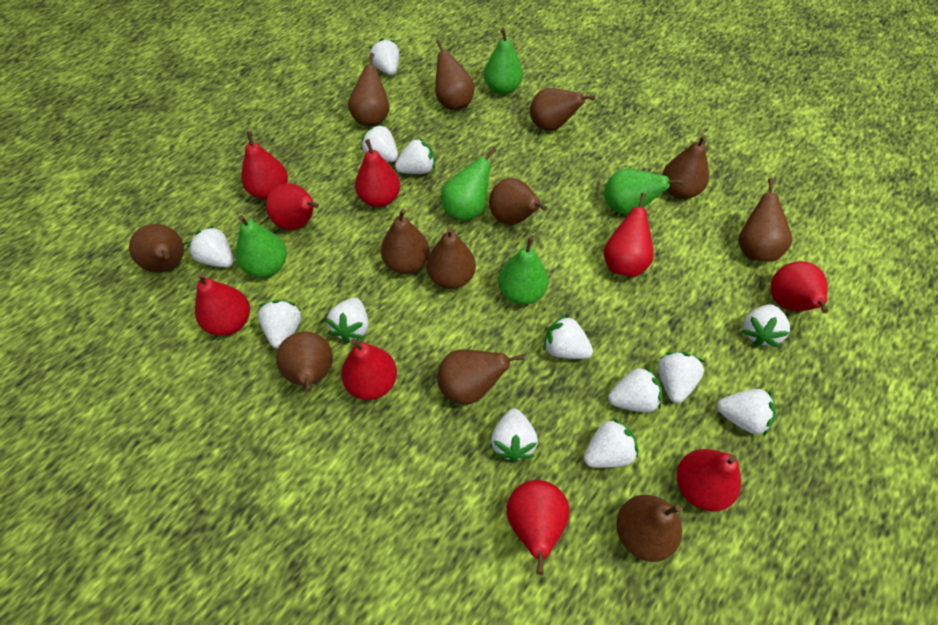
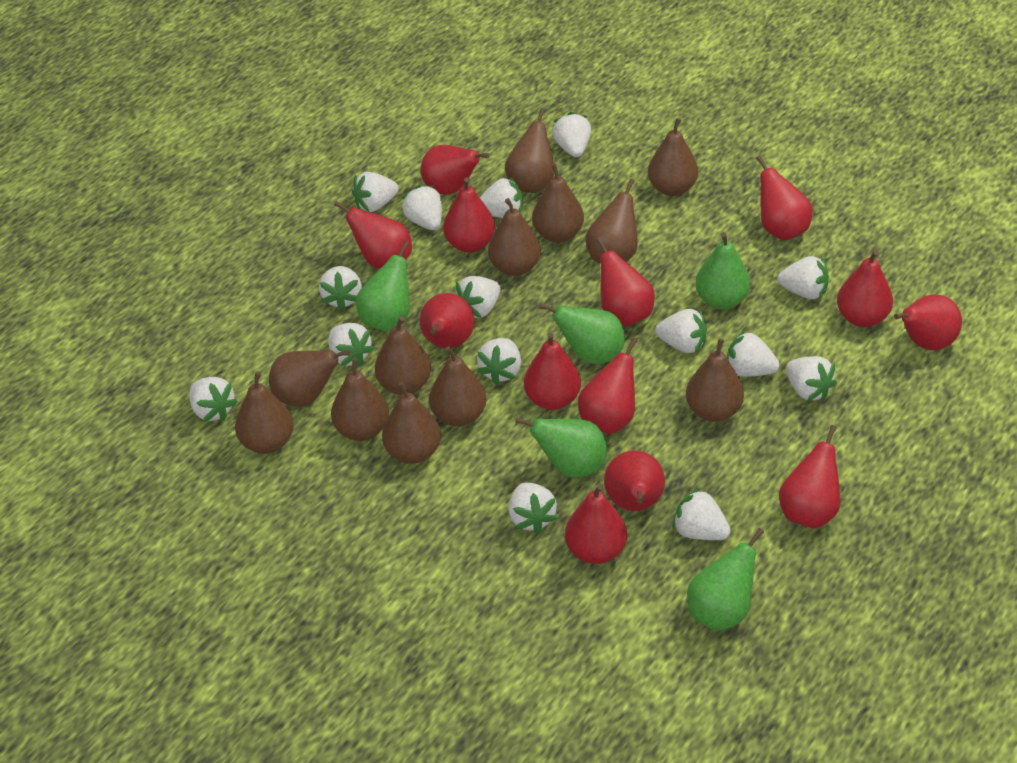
red pear: [195,273,250,336] [241,131,288,200] [266,183,319,230] [341,339,397,400] [355,139,400,207] [507,480,570,575] [604,193,654,277] [677,449,741,512] [771,261,828,313] = 9 -> [334,201,412,269] [420,293,475,348] [421,145,489,195] [443,177,495,253] [524,333,581,410] [565,484,627,564] [578,338,637,434] [596,237,655,326] [604,450,665,511] [756,155,813,240] [779,425,840,529] [837,250,893,327] [894,294,962,350] = 13
white strawberry: [187,225,233,268] [258,300,301,349] [326,298,368,343] [361,124,398,162] [369,38,399,75] [395,138,435,174] [491,409,538,462] [543,315,593,359] [584,418,639,468] [608,366,662,412] [658,352,705,403] [717,389,776,437] [742,304,790,347] = 13 -> [190,377,238,422] [319,266,362,311] [328,323,375,367] [352,172,399,212] [401,185,442,230] [456,276,501,318] [477,338,521,385] [480,177,523,218] [509,482,558,534] [552,112,591,157] [655,309,707,353] [673,488,731,540] [727,330,780,377] [777,256,829,299] [786,356,837,401] = 15

